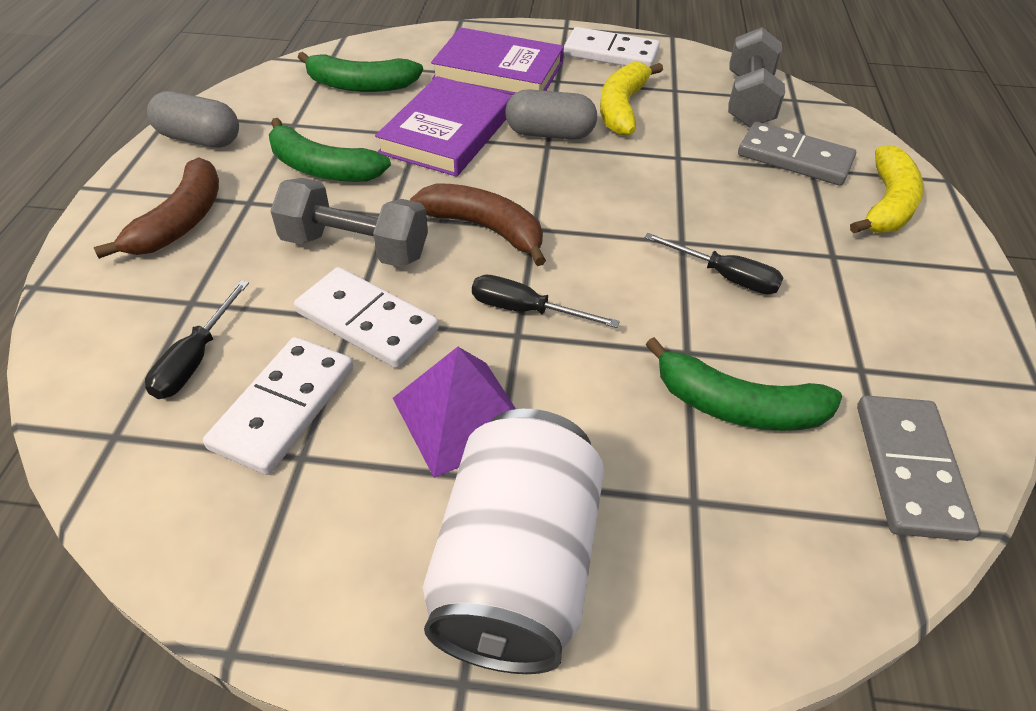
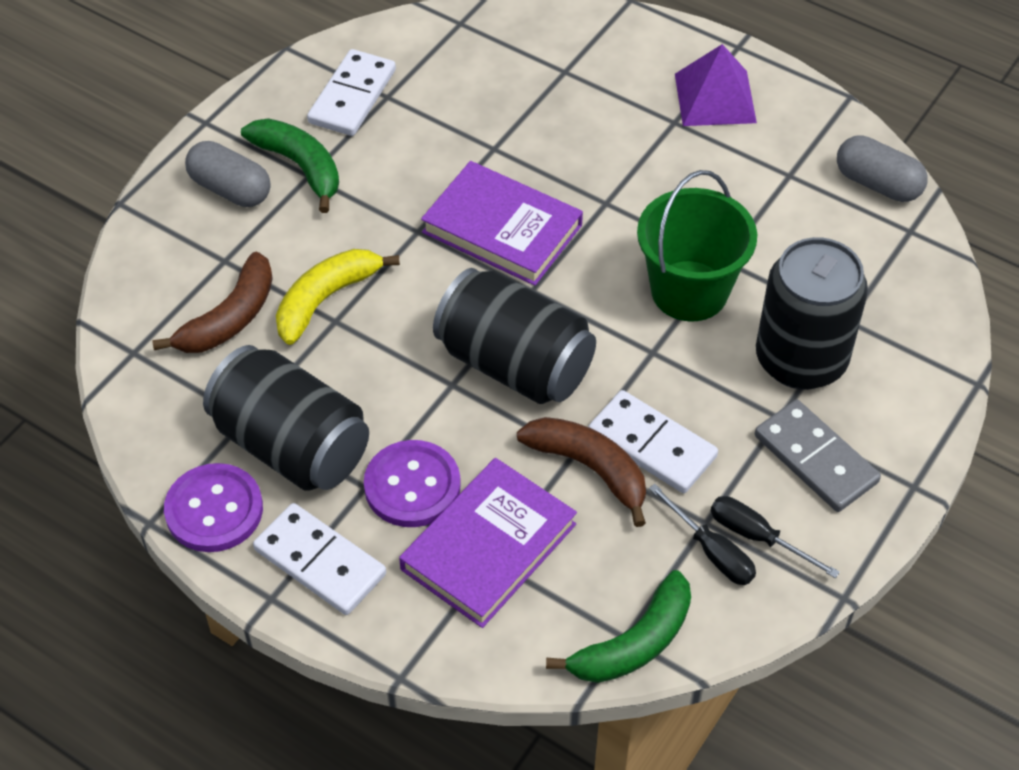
black can: none = 0 -> [203,345,369,490] [433,268,596,404] [756,237,868,390] = 3
black screwdriver: [145,280,249,399] [472,275,620,328] [644,233,784,294] = 3 -> [649,484,756,585] [711,496,840,578] = 2
green banana: [269,118,391,182] [298,52,423,92] [645,337,842,431] = 3 -> [241,118,339,213] [546,570,691,683] = 2
green bucket: none = 0 -> [637,170,757,322] = 1
grey domino: [738,122,856,186] [857,395,980,541] = 2 -> [755,400,881,512] = 1
grey dumbbell: [270,178,428,267] [728,27,785,128] = 2 -> none = 0
purple button: none = 0 -> [164,463,263,552] [364,440,461,527] = 2
white can: [423,409,604,674] = 1 -> none = 0
yellow banana: [600,62,663,136] [850,145,924,233] = 2 -> [276,249,400,345] = 1

